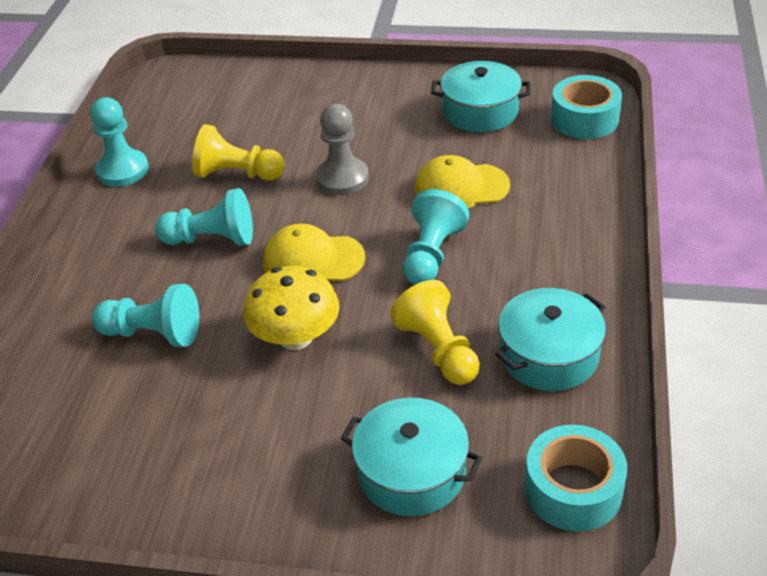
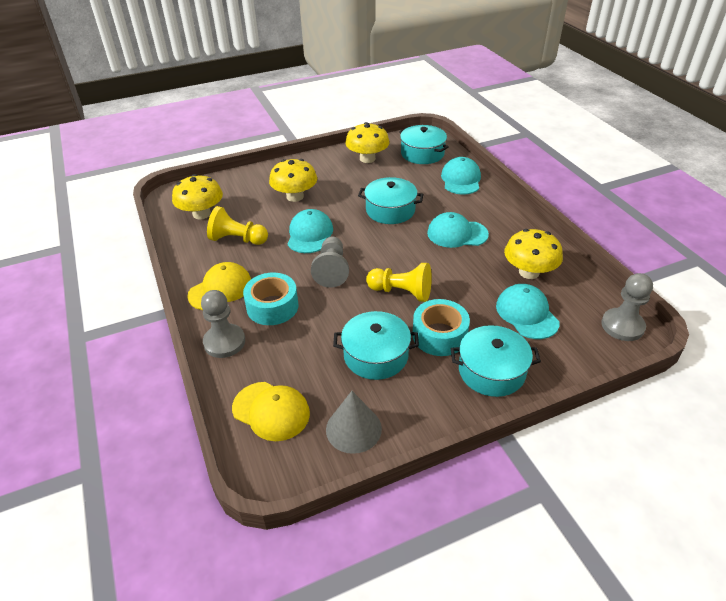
grey cone: none = 0 -> [326,391,382,454] = 1
grey pawn: [315,104,369,195] = 1 -> [201,290,245,358] [311,236,349,288] [601,273,653,341] = 3
turquoise cap: none = 0 -> [288,209,333,253] [427,212,489,248] [441,157,481,195] [496,284,560,339] = 4
turquoise pawn: [90,97,149,187] [92,284,199,347] [155,188,253,246] [403,189,469,285] = 4 -> none = 0
turquoise pot: [341,398,482,517] [431,61,531,132] [495,288,606,391] = 3 -> [333,311,419,380] [358,177,424,224] [399,125,449,164] [451,325,541,397] = 4
yellow mushroom: [243,266,339,350] = 1 -> [172,174,223,219] [269,159,317,202] [345,122,390,163] [504,229,563,279] = 4

